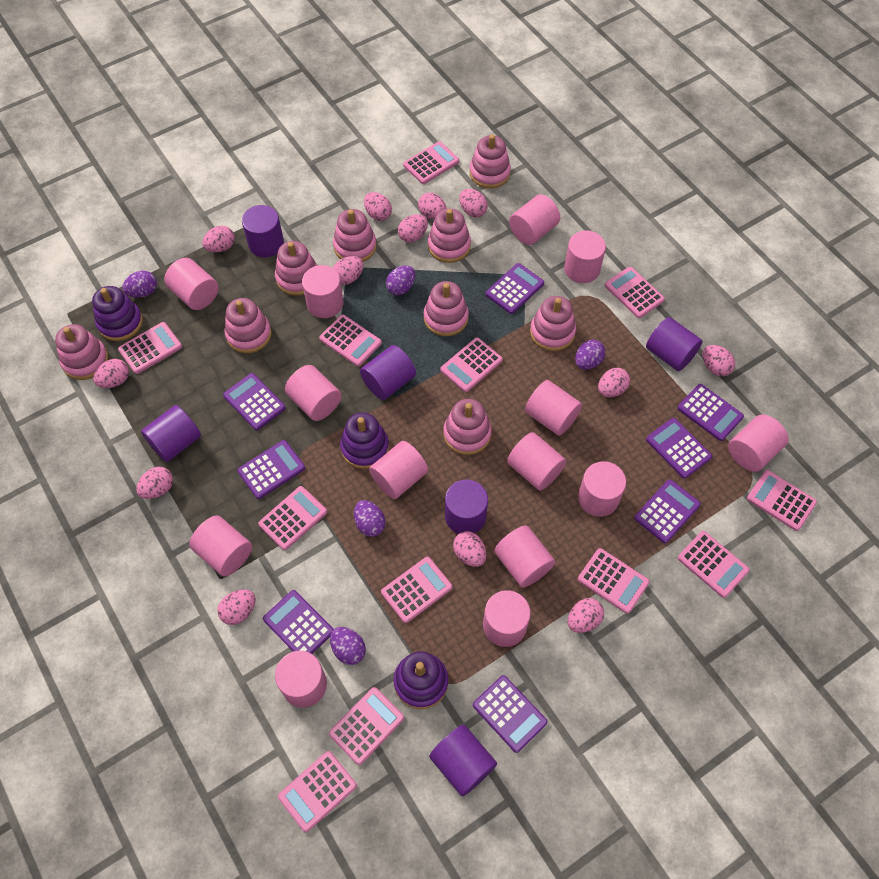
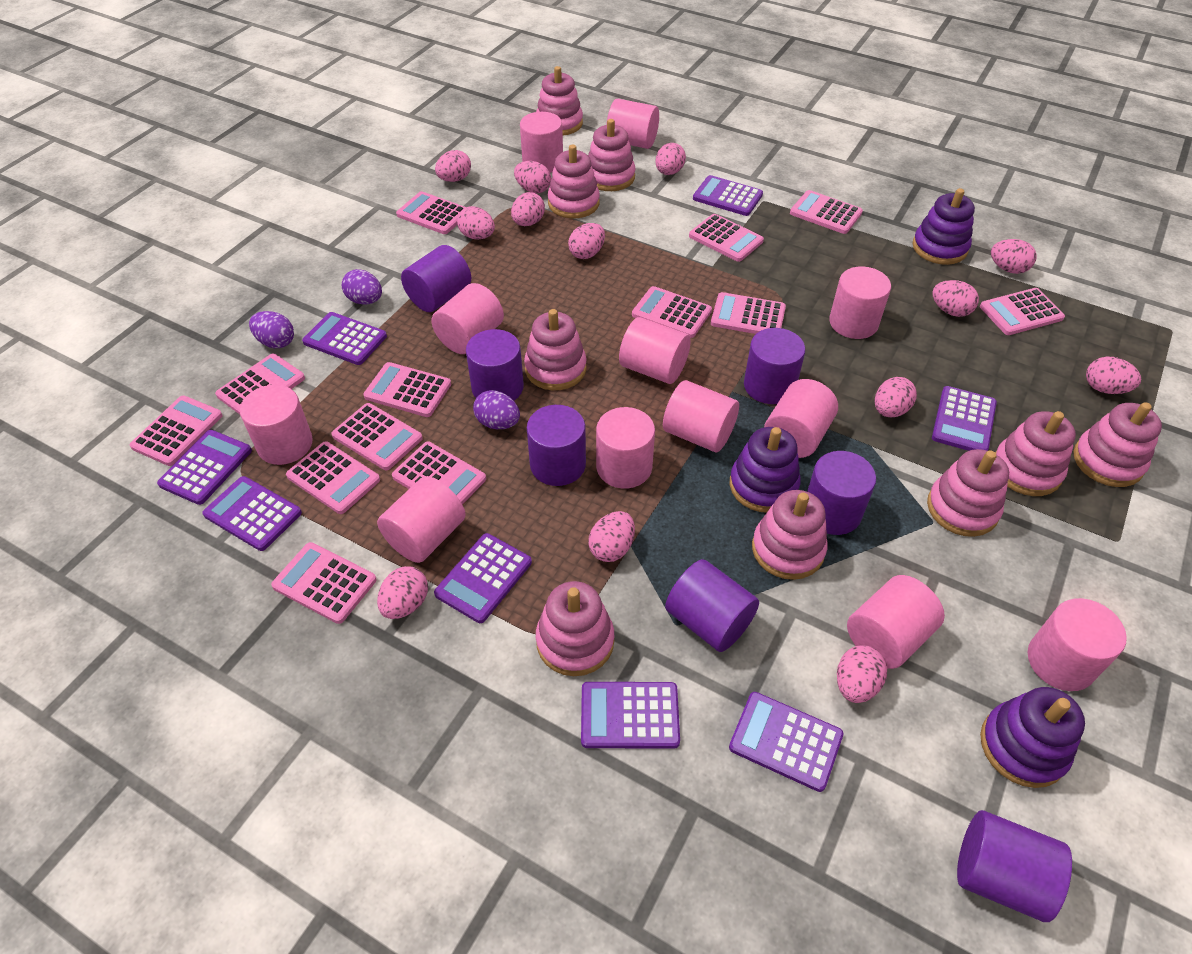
pink calculator: [118,322,182,374] [258,486,327,550] [278,751,357,832] [319,315,382,367] [329,687,404,765] [381,557,453,623] [403,141,459,184] [440,338,503,392] [578,548,650,614] [605,267,665,318] [678,531,750,598] [747,470,817,531] = 12 -> [130,396,223,466] [215,354,305,414] [271,542,377,624] [286,441,380,514] [331,403,423,470] [363,362,451,417] [392,442,486,504] [396,191,466,234] [632,286,712,338] [689,214,764,262] [711,292,786,334] [790,190,863,234] [980,288,1065,335] = 13
pink cylinder: [164,258,219,310] [189,516,252,576] [275,651,327,708] [285,365,341,421] [302,265,343,318] [369,441,428,499] [483,590,531,647] [494,525,555,588] [507,432,566,491] [509,194,560,245] [525,380,582,436] [564,231,606,283] [578,461,626,517] [728,414,789,472] = 14 -> [240,385,313,465] [377,476,466,563] [431,283,504,354] [520,112,563,173] [596,407,655,489] [606,99,659,149] [619,317,691,384] [663,380,739,452] [764,379,838,458] [829,266,891,339] [847,575,945,669] [1028,598,1127,691] = 12
purple cylinder: [141,405,201,462] [242,205,284,257] [360,345,416,400] [429,724,497,796] [445,480,488,534] [646,317,703,371] = 6 -> [401,245,471,312] [466,329,524,401] [527,405,586,486] [665,559,759,652] [744,328,805,404] [807,451,876,535] [957,810,1072,922] = 7
purple egg: [122,271,157,298] [330,627,366,665] [354,500,385,537] [386,265,415,295] [575,340,606,370] = 5 -> [249,311,294,348] [342,269,382,305] [473,390,520,429] = 3

